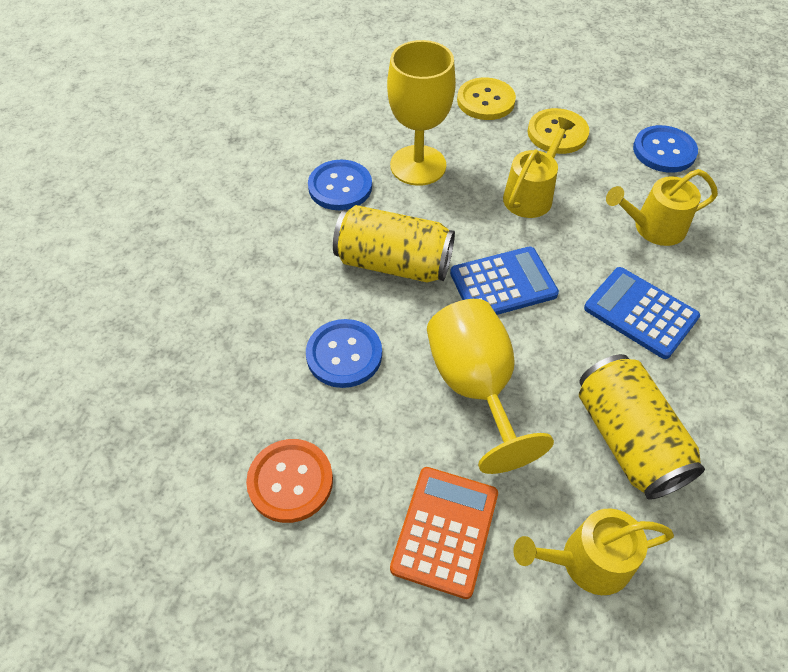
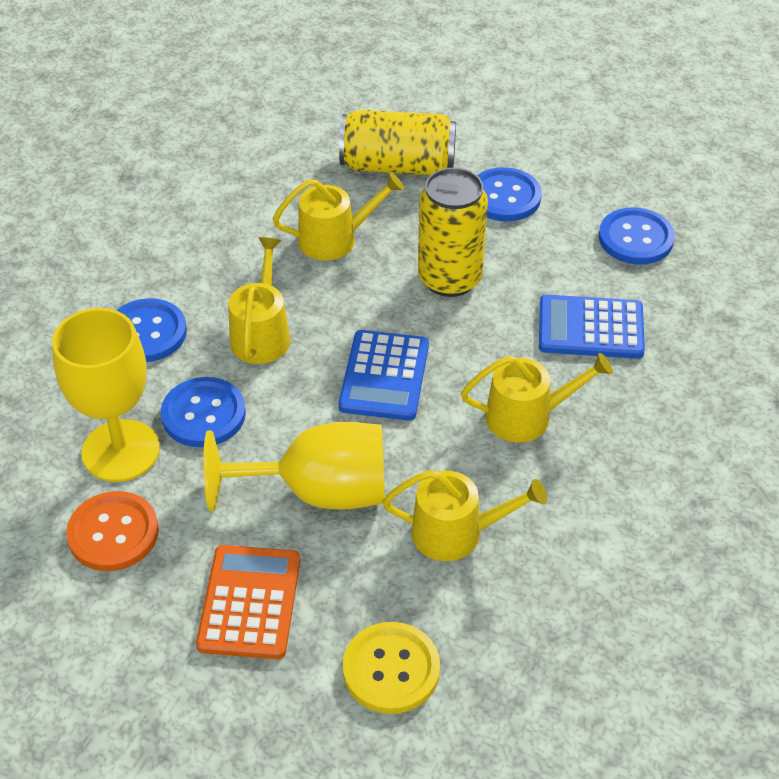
blue button: [306,319,382,388] [308,160,372,210] [633,125,698,173] = 3 -> [116,298,187,362] [161,377,246,447] [477,167,542,221] [599,207,675,264] = 4
yellow button: [457,77,516,120] [527,108,589,154] = 2 -> [343,622,440,714] = 1
yellow watering can: [503,117,575,218] [513,508,674,595] [606,169,718,246] = 3 -> [228,237,290,364] [273,172,404,261] [383,470,547,561] [461,353,613,442] = 4

